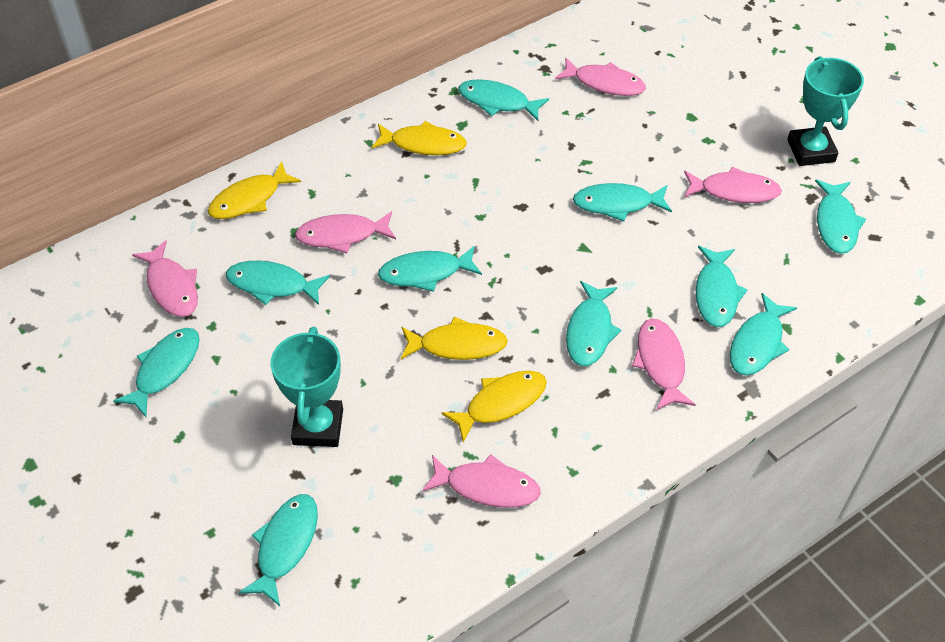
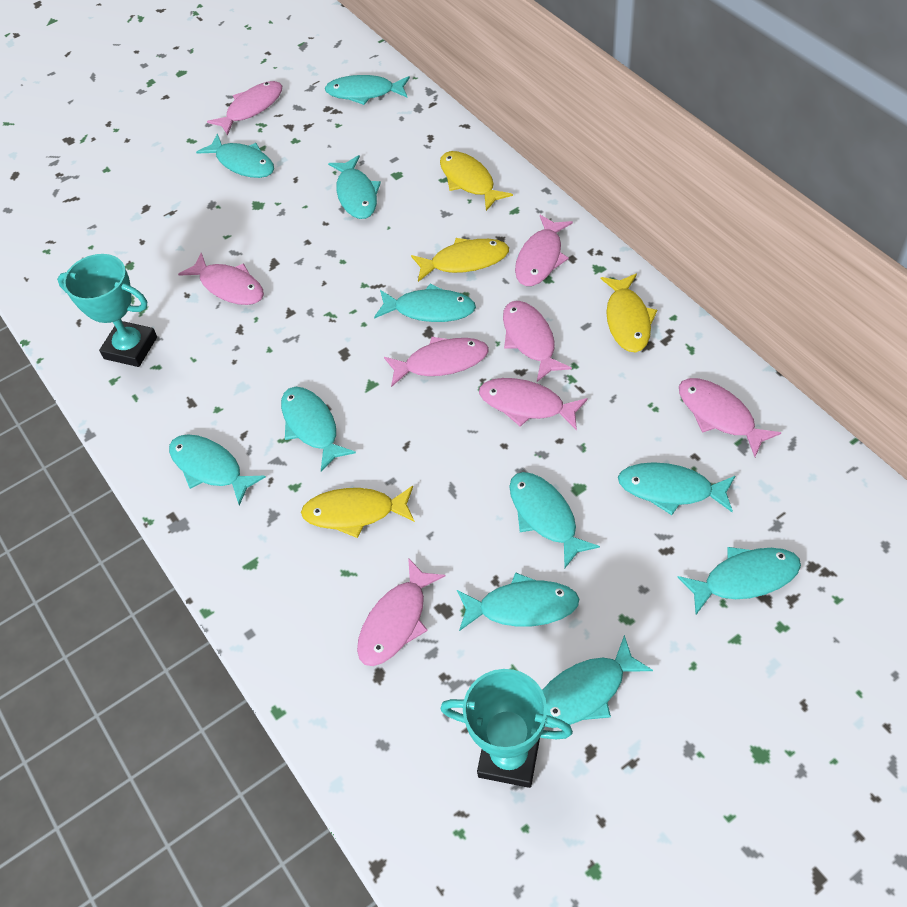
pink fish: [132,240,198,317] [295,211,396,253] [422,454,541,508] [555,58,646,96] [632,318,696,410] [684,166,782,203] = 6 -> [178,253,264,305] [207,81,282,136] [357,558,446,666] [384,337,489,387] [479,378,588,430] [503,301,572,382] [515,215,573,286] [679,378,781,457] = 8
turquoise fish: [113,328,200,417] [226,261,330,305] [239,494,318,606] [378,246,482,292] [458,79,549,121] [566,281,621,366] [573,183,672,222] [696,246,748,327] [730,293,797,376] [815,179,866,254] = 10 -> [169,434,266,506] [196,134,274,178] [281,387,356,472] [325,75,410,105] [328,155,381,219] [374,283,476,322] [457,572,579,631] [509,472,600,568] [542,635,653,728] [618,462,735,515] [677,547,801,615] = 11

